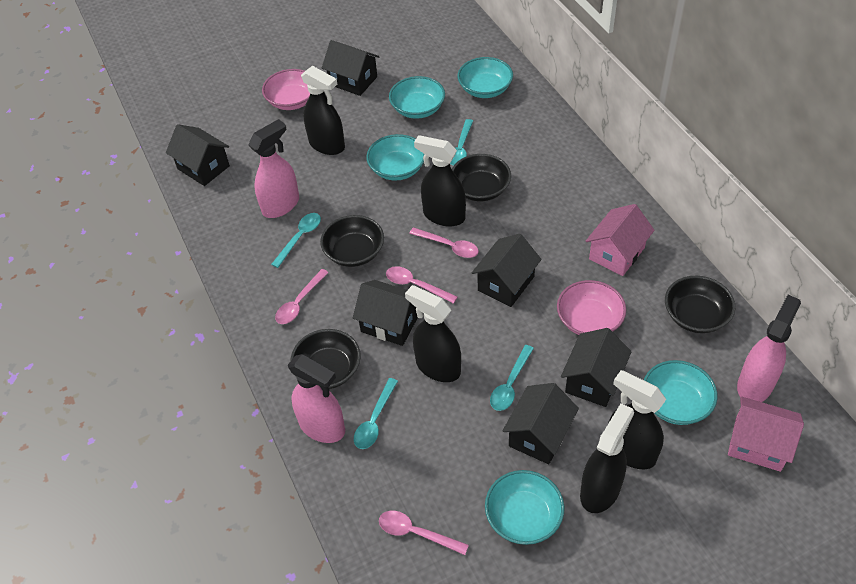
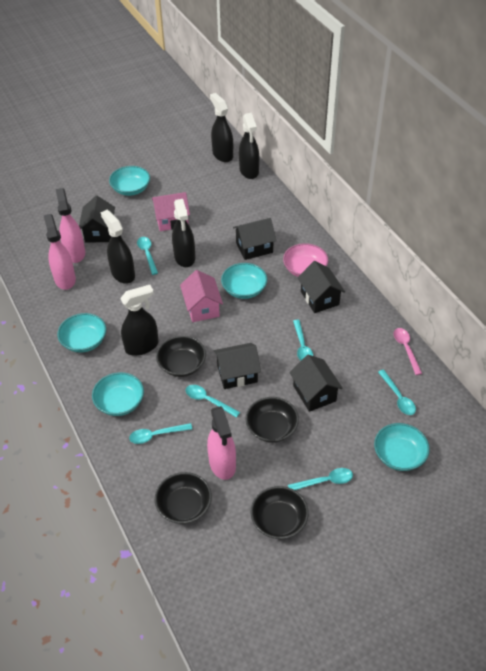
black house: [166,124,230,186] [322,40,380,96] [353,280,418,346] [472,234,542,307] [503,383,579,464] [561,328,632,407] = 6 -> [79,196,115,242] [214,343,261,389] [233,218,277,260] [289,355,343,412] [297,261,345,313] = 5
pink bowl: [262,69,310,110] [557,280,626,335] = 2 -> [283,243,328,277] = 1
pink spoon: [275,269,329,324] [379,511,469,555] [386,266,457,304] [409,227,479,258] = 4 -> [394,328,422,375] = 1
turquoise spoon: [271,213,321,268] [354,378,398,449] [450,119,473,166] [490,345,534,411] = 4 -> [129,423,192,444] [137,237,158,275] [186,385,240,418] [288,468,353,490] [293,320,313,361] [378,369,416,415] = 6

